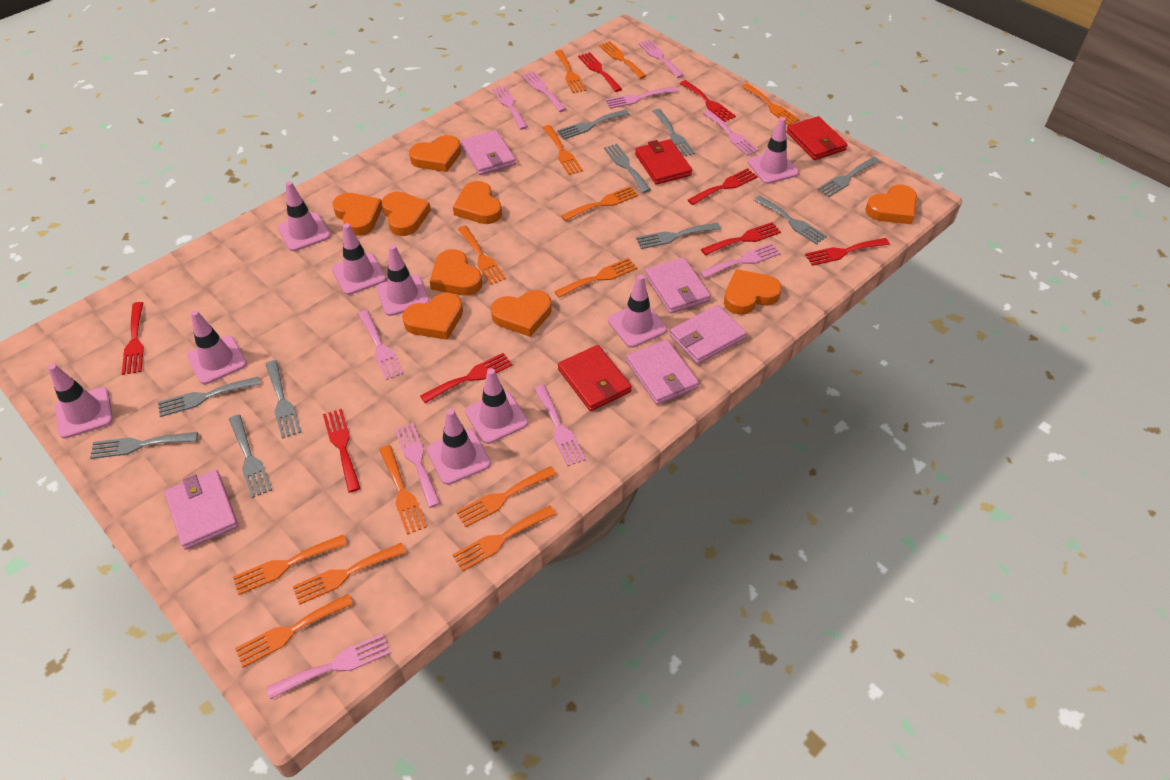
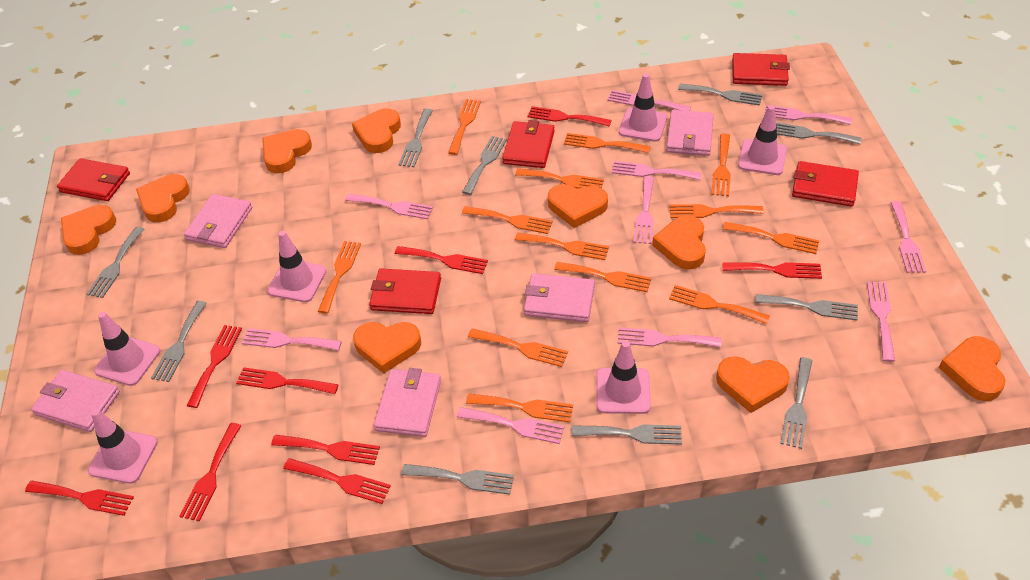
pink traffic cone: [48,364,113,438] [187,310,247,384] [278,181,330,251] [332,223,387,295] [376,245,429,316] [427,409,491,485] [465,368,528,444] [608,274,667,348] [748,117,799,184] = 9 -> [88,409,158,484] [94,312,160,386] [267,231,326,302] [596,341,651,414] [619,73,667,142] [738,105,787,175] = 6
red fork: [122,302,144,375] [323,409,361,493] [420,353,513,403] [578,52,622,92] [680,80,736,122] [688,168,758,205] [701,222,781,255] [805,238,890,266] = 8 -> [25,481,134,516] [180,423,242,521] [186,325,242,408] [236,367,339,394] [271,435,380,465] [283,458,391,504] [395,246,488,274] [528,106,612,127] [722,262,822,279] = 9
red wallet: [558,345,632,411] [635,139,692,185] [786,116,848,160] = 3 -> [57,158,130,201] [369,269,441,314] [502,120,555,168] [732,53,790,86] [792,161,859,207] = 5

